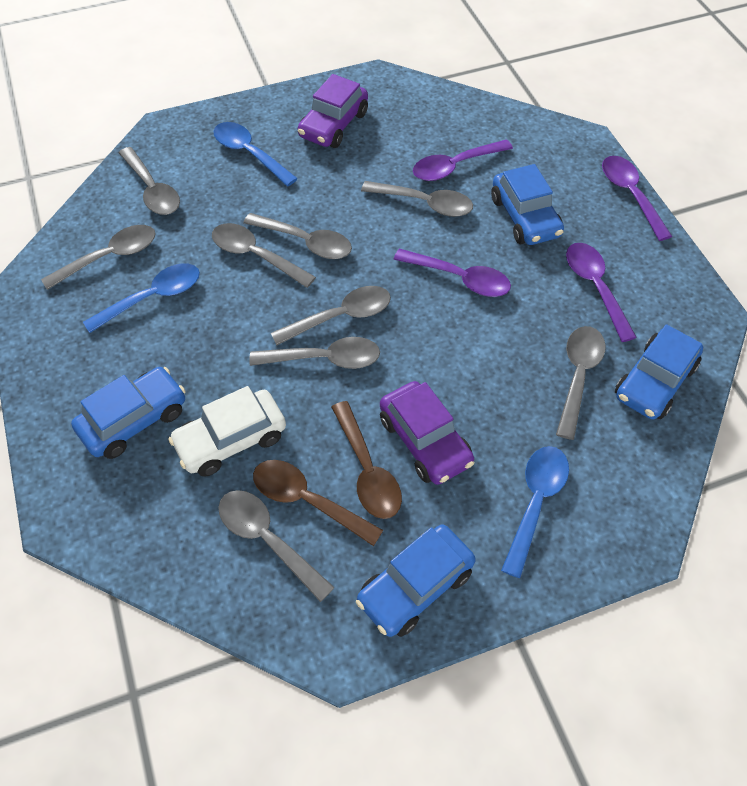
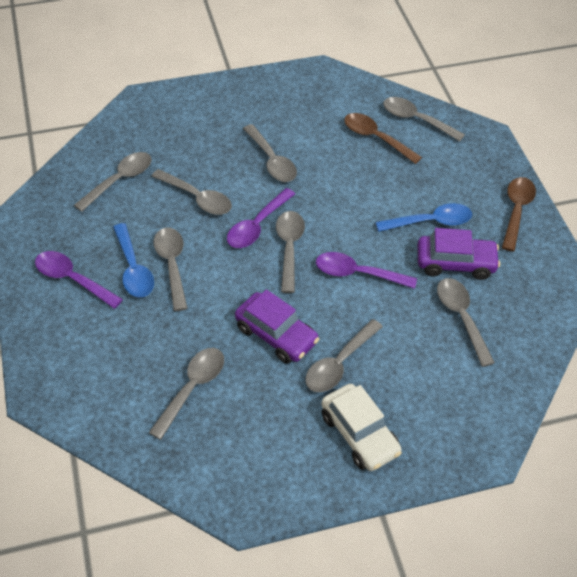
blue car: [71,367,186,459] [356,525,476,637] [491,164,564,245] [615,324,703,419] = 4 -> none = 0
blue spoon: [83,263,200,333] [214,122,298,186] [501,446,569,578] = 3 -> [113,223,154,297] [376,203,472,232] = 2
purple spoon: [393,249,511,297] [413,139,513,181] [566,243,637,342] [602,156,672,241] = 4 -> [35,251,123,309] [227,188,295,248] [316,252,417,289] = 3

